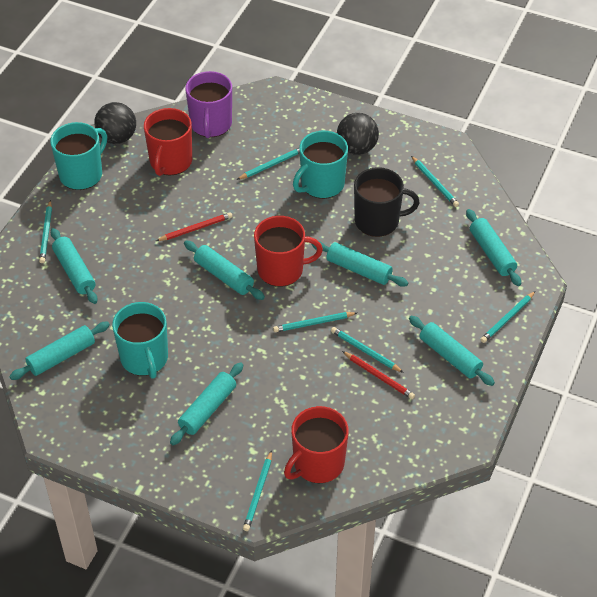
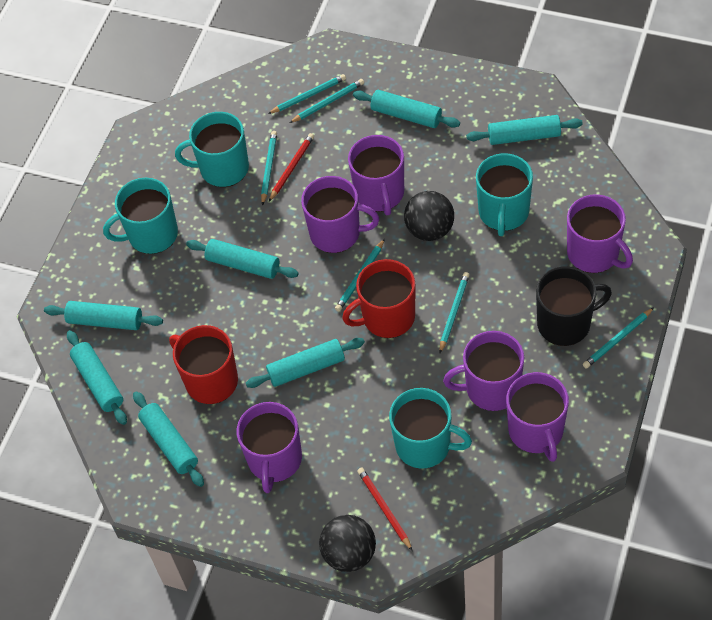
purple mug: [185,71,232,138] = 1 -> [237,402,302,493] [301,176,379,253] [348,135,404,215] [443,331,524,411] [506,372,569,462] [567,194,633,273] = 6
red mug: [144,108,192,176] [254,216,323,287] [284,406,349,483] = 3 -> [169,325,238,404] [342,259,415,338] = 2
turquoise mug: [50,122,107,190] [112,302,168,379] [293,131,348,199] = 3 -> [103,178,178,254] [175,112,249,187] [389,388,472,469] [476,153,533,236] = 4
turquoise pencil: [39,200,52,263] [237,148,300,180] [243,450,272,531] [273,312,357,332] [331,327,404,373] [411,156,459,207] [480,291,535,343] = 7 -> [261,131,277,206] [268,74,346,114] [289,79,364,123] [335,239,385,312] [439,272,470,353] [583,307,654,369] = 6

